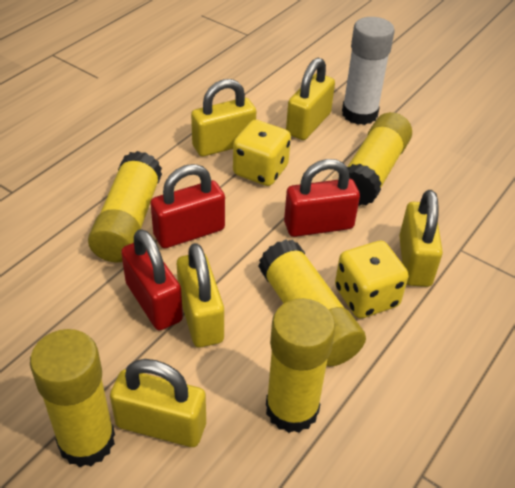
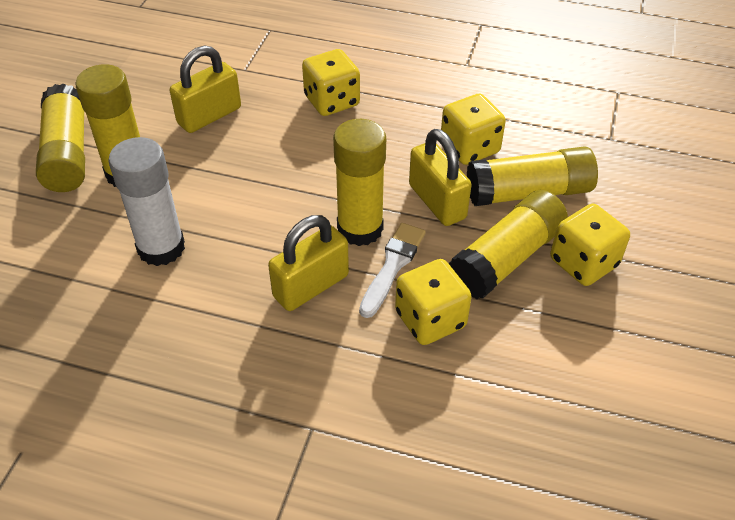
red padlock: [121,229,183,330] [150,164,225,248] [284,159,360,237] = 3 -> none = 0
white brush: none = 0 -> [359,223,426,318] = 1
yellow dice: [233,120,291,186] [335,241,408,318] = 2 -> [302,49,360,116] [395,259,472,345] [441,94,506,165] [550,204,630,286] = 4
yellow padlock: [110,359,206,447] [177,243,224,347] [191,79,256,157] [286,58,335,140] [399,190,443,287] = 5 -> [170,45,241,133] [268,215,349,311] [409,129,471,226] = 3

